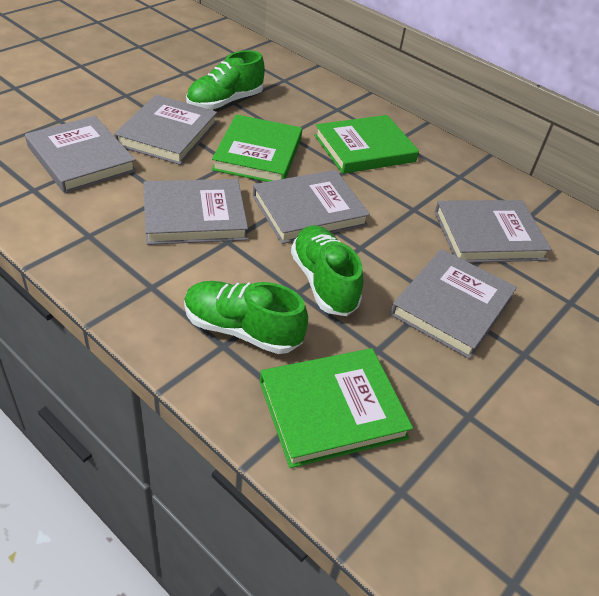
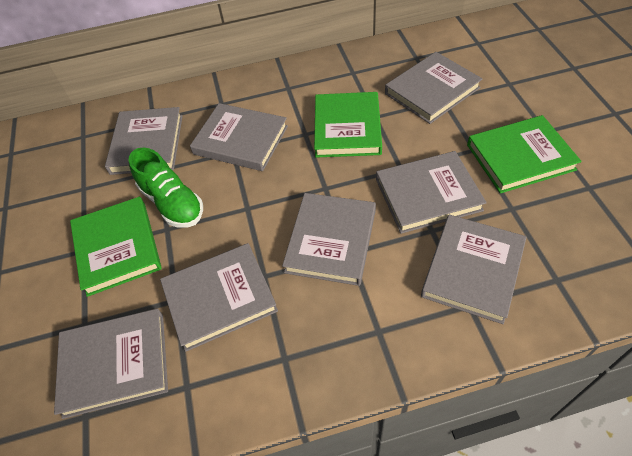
green shoe: [184,281,308,354] [186,50,265,110] [291,225,363,316] = 3 -> [129,148,203,228] = 1
grey book: [25,116,136,193] [114,95,217,165] [143,179,248,245] [253,170,370,244] [390,249,517,359] [435,200,552,263] = 6 -> [54,309,168,419] [105,107,183,175] [160,243,278,352] [190,103,288,171] [282,193,376,286] [376,151,487,234] [385,52,482,124] [421,215,526,324] = 8

